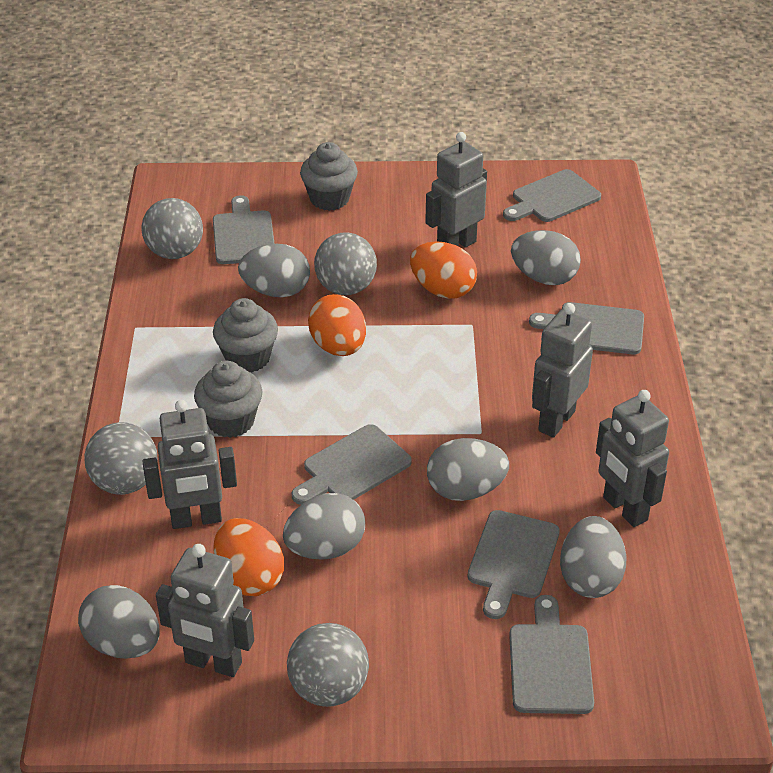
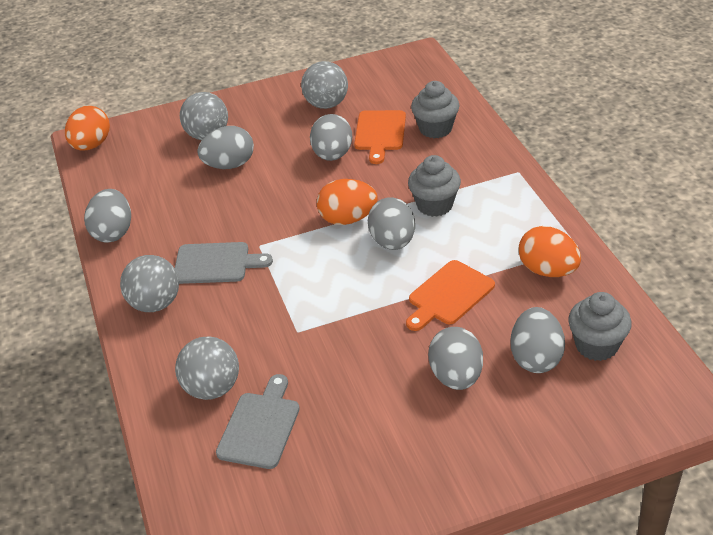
grey cutting board: [213,195,275,264] [291,424,412,505] [468,510,560,619] [503,169,601,222] [509,595,594,714] [529,302,644,354] = 6 -> [175,242,273,284] [216,374,300,469] = 2
grey robot: [142,400,237,529] [156,544,254,677] [425,132,487,247] [532,303,593,438] [596,390,669,527] = 5 -> none = 0
orange cutting board: none = 0 -> [354,110,406,164] [406,260,495,331] = 2

